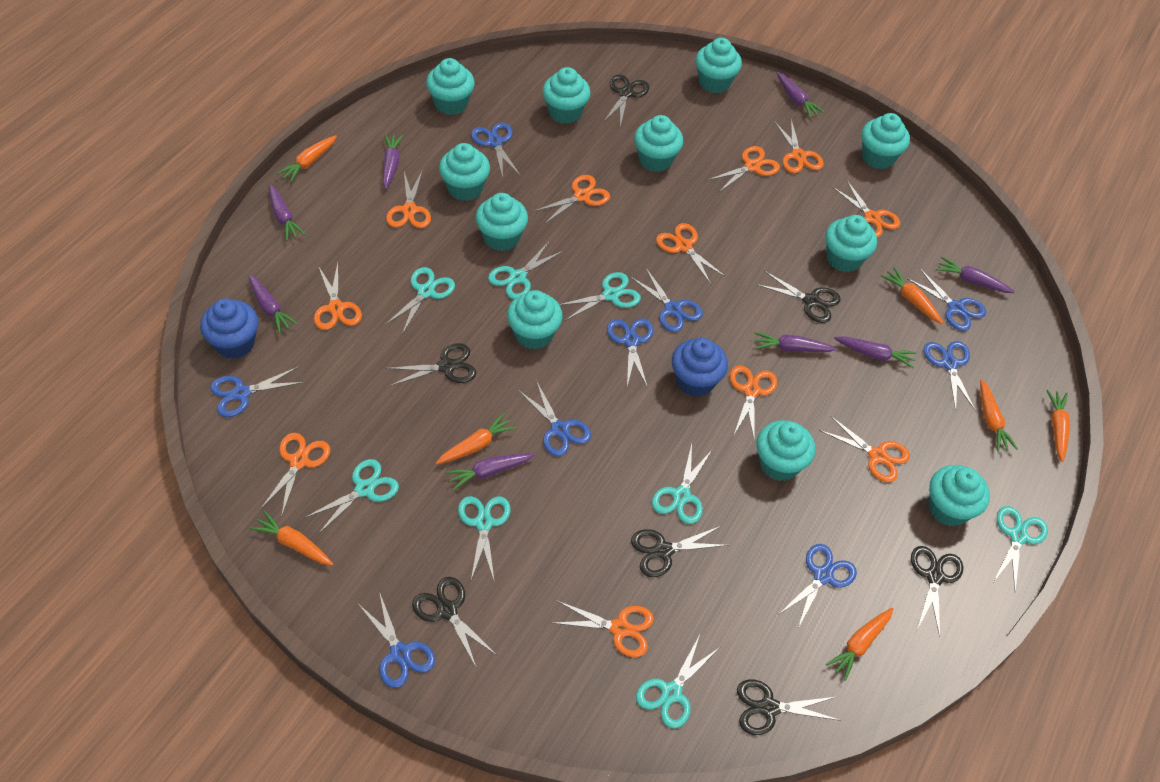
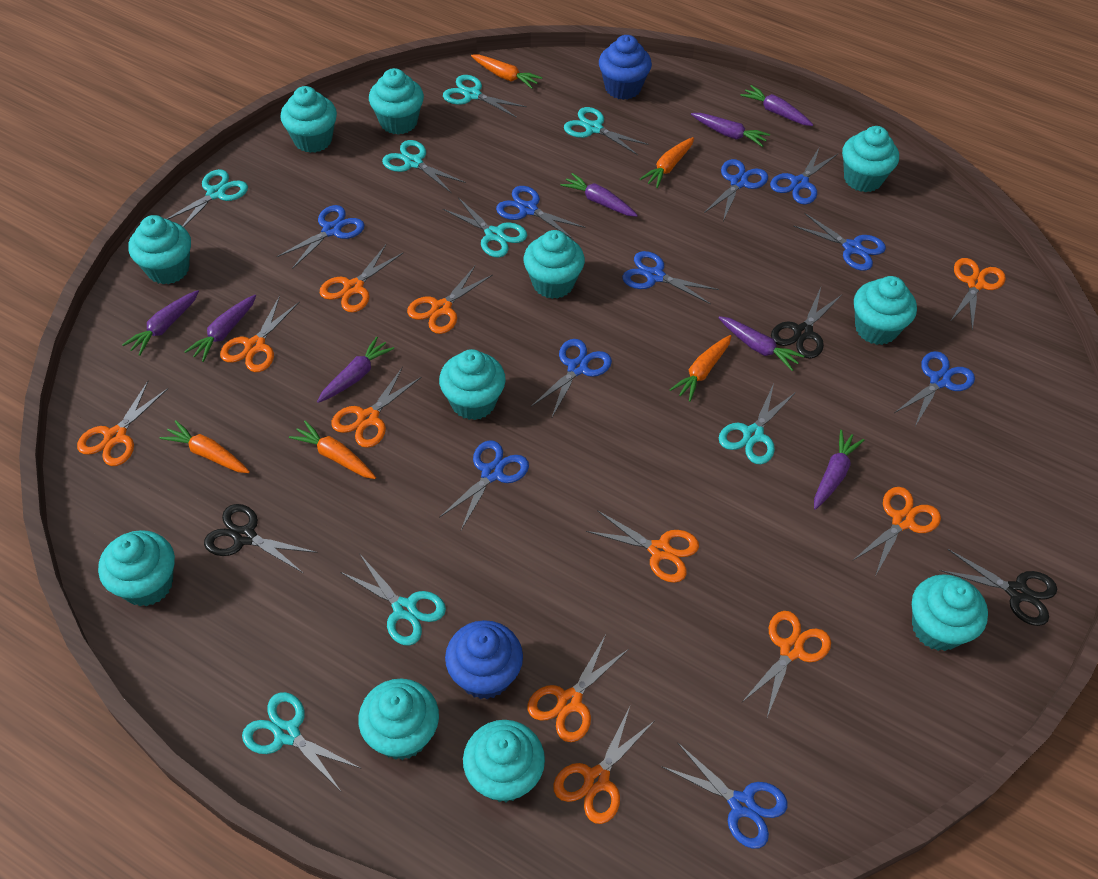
black scissors: [385,343,476,386] [412,577,496,667] [604,74,649,127] [631,526,729,577] [737,680,841,735] [756,271,841,323] [911,546,963,637] = 7 -> [204,504,318,573] [771,288,842,359] [940,549,1057,626] = 3
blue scissors: [210,366,305,417] [358,594,435,688] [471,122,521,178] [518,381,591,456] [607,319,654,388] [630,267,703,332] [778,544,857,628] [907,269,986,331] [924,341,976,412] = 9 -> [277,205,365,269] [439,440,529,530] [496,186,586,240] [531,339,612,417] [622,251,719,304] [661,742,787,849] [704,159,768,221] [770,148,838,204] [793,213,886,271] [894,351,975,426] = 10
orange carrot: [250,511,333,566] [277,135,337,182] [436,413,516,464] [826,608,893,681] [881,267,944,324] [980,379,1018,452] [1046,390,1070,462] = 7 -> [160,420,250,473] [289,421,376,479] [471,55,542,89] [640,137,694,188] [669,335,731,402] = 5

